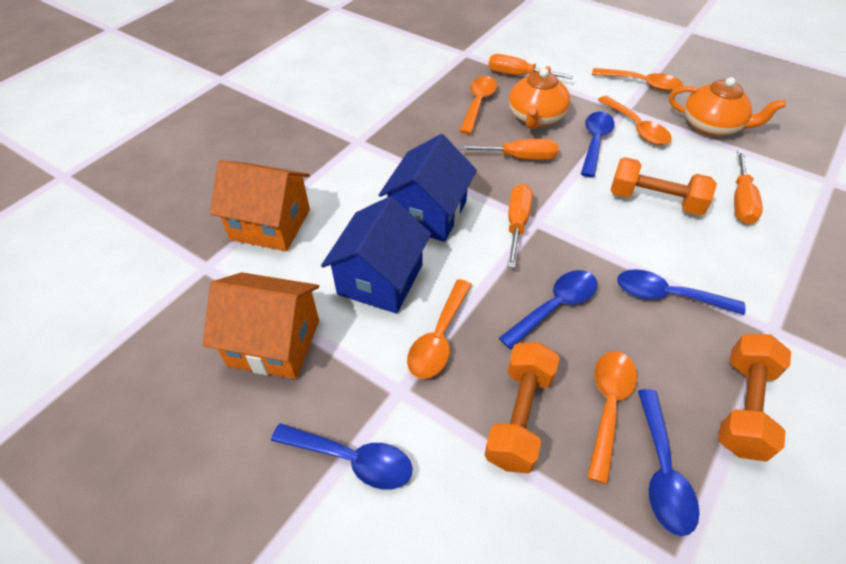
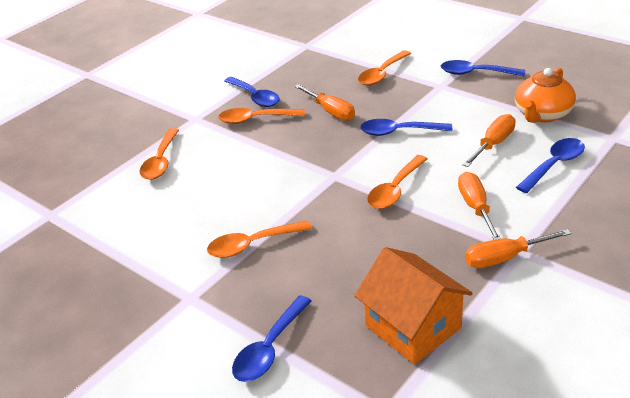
blue house: [321,196,431,314] [379,134,477,242] = 2 -> none = 0
orange dumbbell: [485,342,560,474] [611,157,717,216] [718,334,791,462] = 3 -> none = 0
orange house: [203,272,319,379] [210,160,310,251] = 2 -> [354,247,473,365] = 1
orange teapot: [509,66,570,129] [669,77,786,137] = 2 -> [515,68,576,123] = 1

